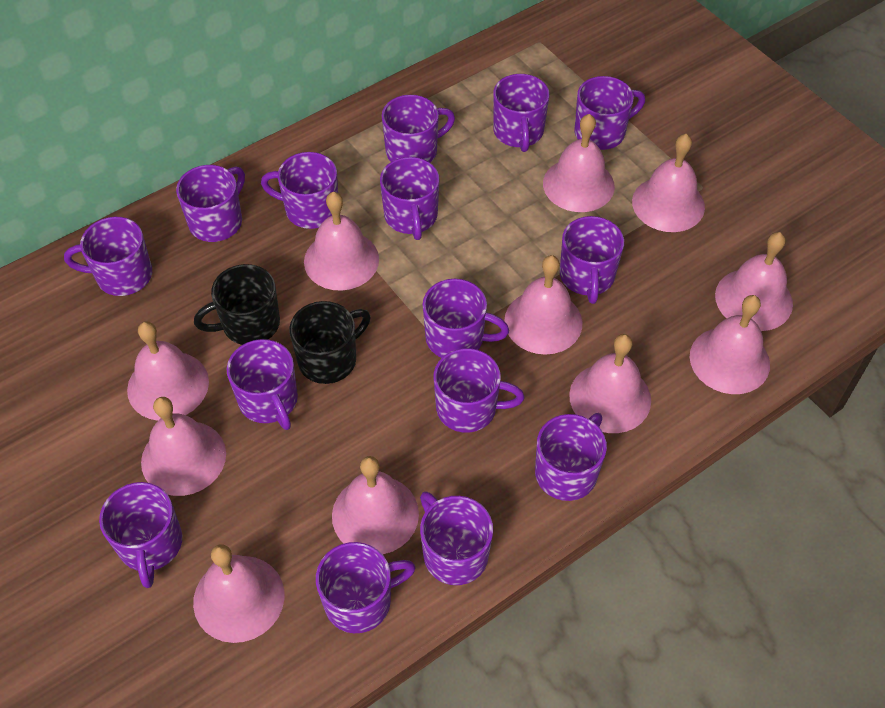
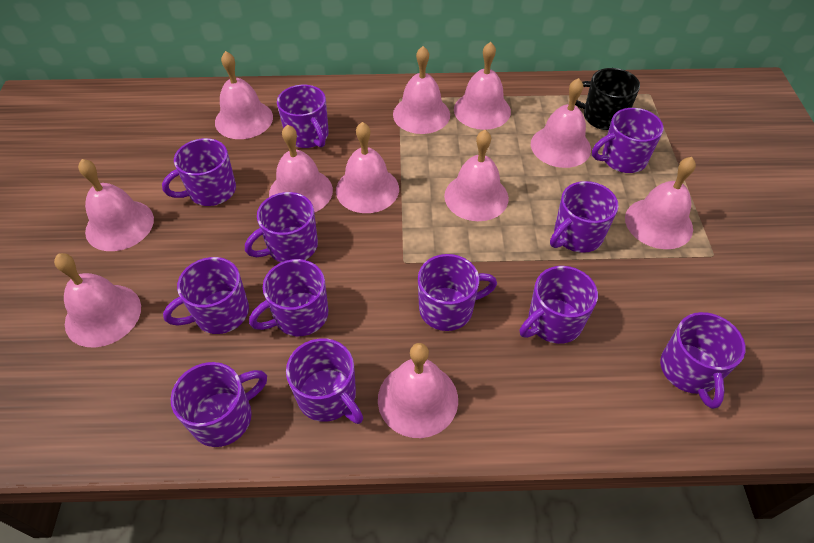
black mug: [194,264,280,345] [289,301,371,384] = 2 -> [575,68,640,130] = 1
purple mug: [64,217,152,296] [99,482,182,588] [176,165,245,242] [227,339,298,430] [261,152,338,229] [316,542,416,633] [380,157,440,240] [382,95,455,163] [420,491,493,585] [422,279,509,358] [434,348,525,433] [493,74,550,152] [535,413,607,501] [560,216,624,304] [574,76,645,150] = 15 -> [162,138,236,206] [163,257,249,334] [171,362,267,447] [245,192,318,262] [249,259,328,336] [277,85,329,148] [286,338,363,424] [418,254,497,331] [520,266,598,344] [550,181,619,253] [592,108,663,173] [660,312,746,409] = 12

